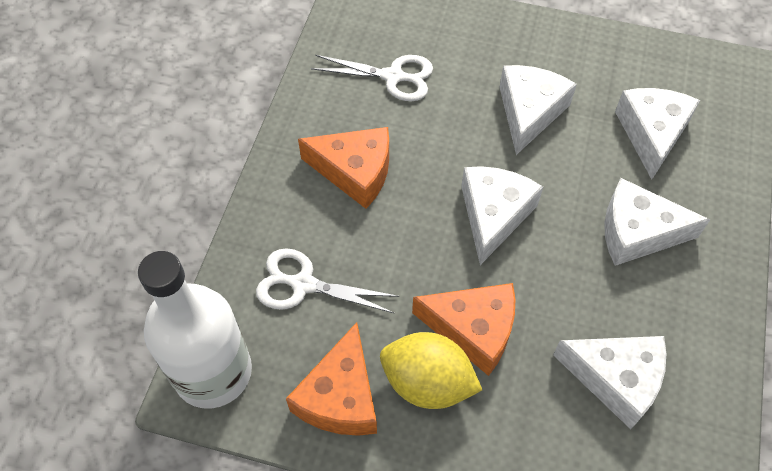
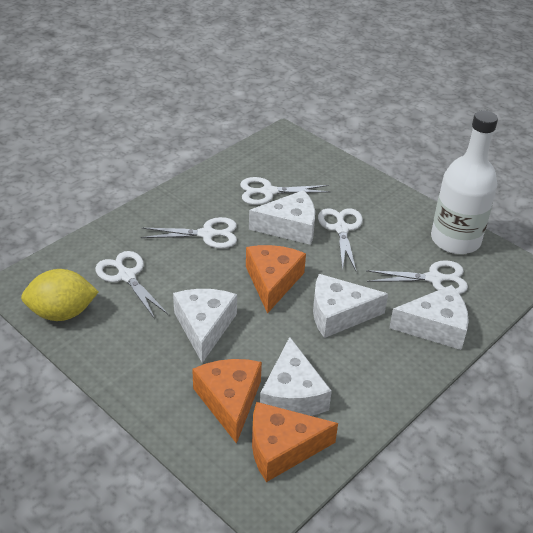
white scissors: [256,248,399,314] [311,55,433,101] = 2 -> [95,251,168,319] [141,217,237,249] [240,177,330,205] [318,208,363,271] [366,260,468,294] = 5

